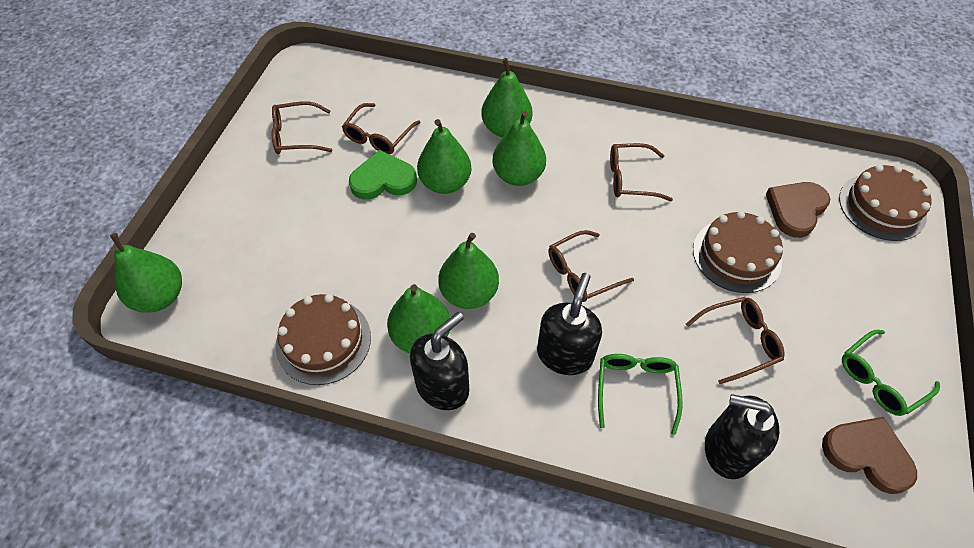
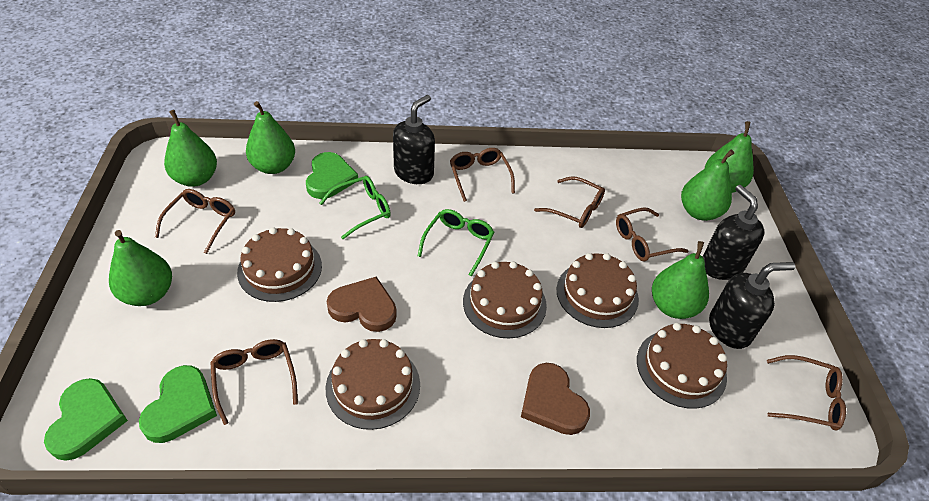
brown cake: [276,294,371,385] [693,211,783,293] [839,164,932,241] = 3 -> [237,227,322,302] [325,339,420,430] [463,261,547,338] [557,253,639,328] [637,323,727,409] = 5
brown glasses: [272,101,332,154] [342,103,421,154] [548,230,634,302] [610,143,673,201] [686,297,785,384] = 5 -> [155,189,235,254] [210,339,298,425] [450,148,515,202] [534,176,605,228] [616,207,688,262] [767,355,846,431] = 6
green heart: [349,150,417,200] = 1 -> [44,378,128,461] [139,365,217,443] [306,152,358,199] = 3

